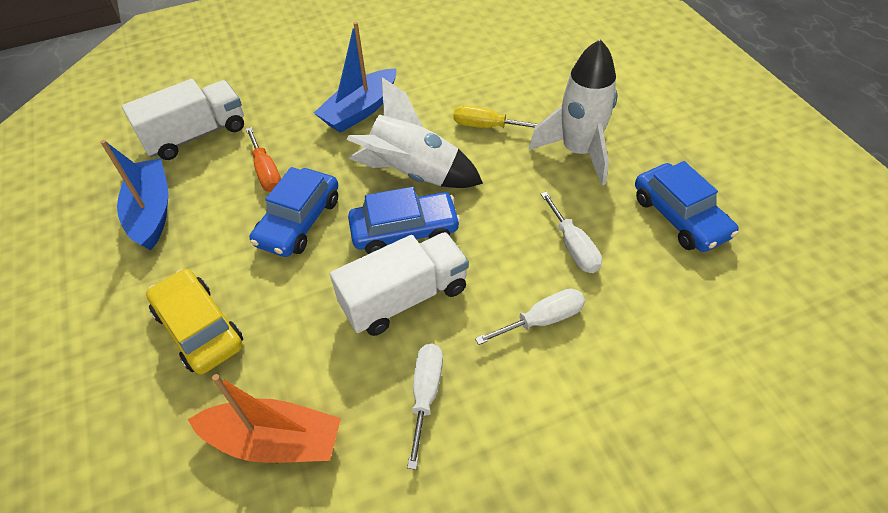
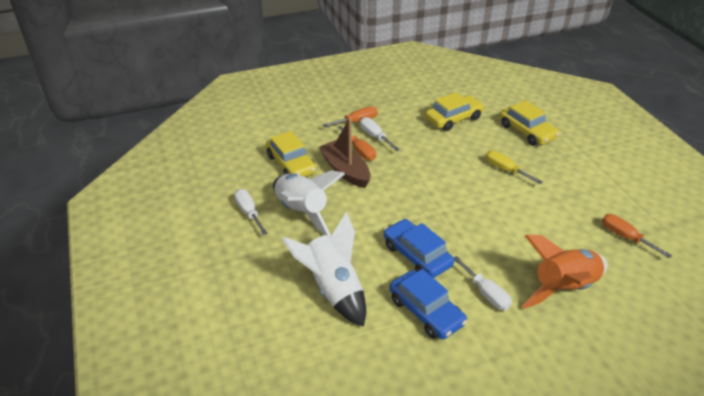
blue boat: [100,140,168,250] [314,22,396,133] = 2 -> none = 0
blue car: [250,167,338,257] [348,187,461,254] [635,161,739,252] = 3 -> [384,219,454,278] [389,269,467,339] = 2
brown boat: none = 0 -> [319,118,370,188] = 1
orange boat: [188,374,341,463] = 1 -> none = 0
orange rocket: none = 0 -> [522,234,608,309] = 1
orange screwdriver: [246,127,281,192] = 1 -> [323,107,377,127] [337,126,376,161] [602,214,672,258] = 3
white truck: [122,79,244,160] [330,232,469,336] = 2 -> none = 0
yellow car: [146,269,243,374] = 1 -> [266,131,317,177] [425,92,484,131] [500,100,560,146] = 3

